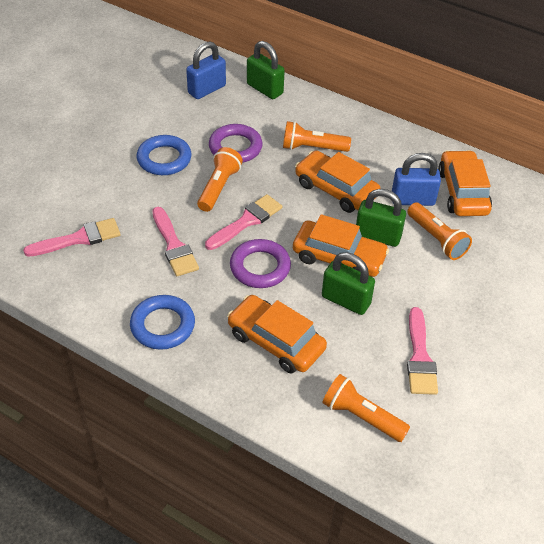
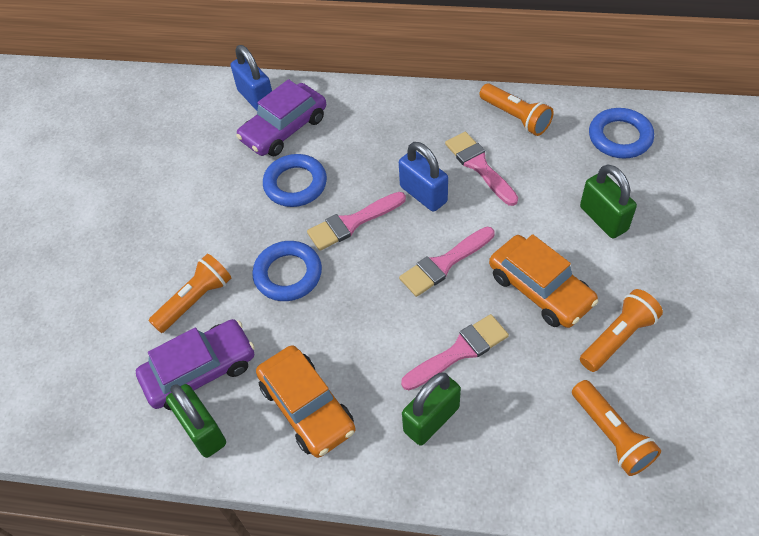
blue ring: [130,295,195,350] [137,135,192,175] = 2 -> [252,241,322,301] [263,154,327,207] [589,108,654,159] = 3
orange car: [227,295,327,374] [293,214,389,277] [295,150,381,213] [438,150,492,216] = 4 -> [256,345,356,458] [489,234,599,328] = 2
purple car: none = 0 -> [136,319,255,410] [236,79,326,156] = 2
purple ring: [209,124,263,162] [230,239,291,288] = 2 -> none = 0

